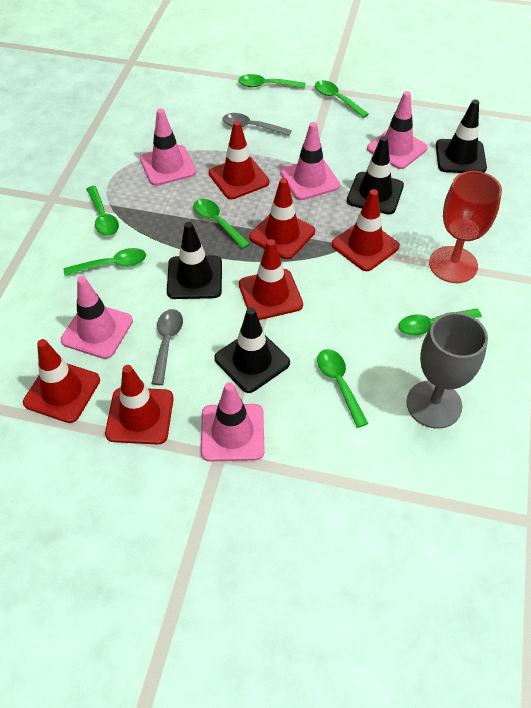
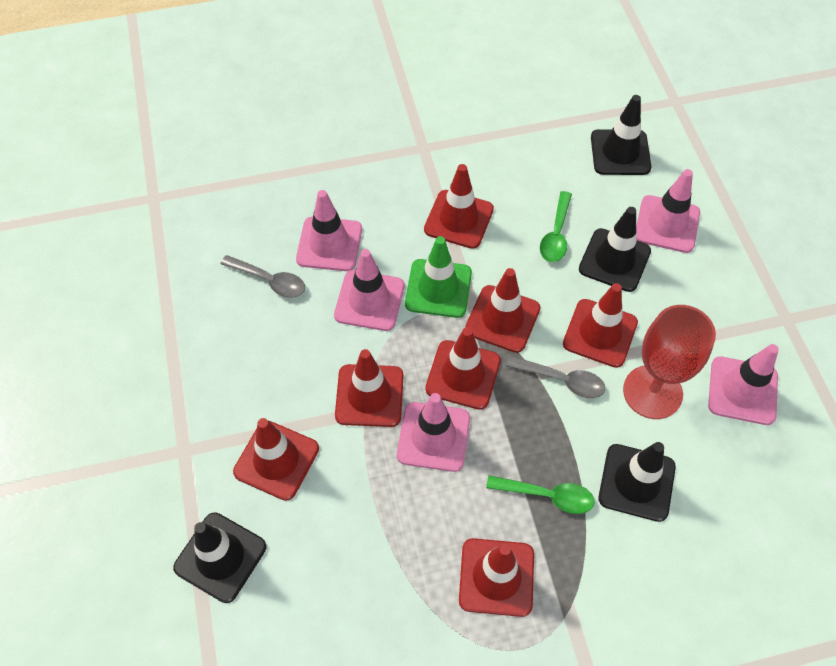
green spoon: [63,248,146,276] [87,186,119,236] [193,199,250,249] [238,74,305,88] [315,80,369,118] [317,349,368,428] [398,309,482,336] = 7 -> [486,475,595,514] [540,191,572,262] = 2
green traffic cone: none = 0 -> [405,236,472,318] = 1
grey goblet: [406,312,488,429] = 1 -> none = 0
red traffic cone: [23,339,100,423] [105,365,174,444] [209,121,269,199] [239,239,303,320] [249,178,315,259] [332,189,400,271] = 6 -> [233,418,319,501] [335,349,404,427] [424,164,494,249] [425,327,501,410] [459,538,534,617] [465,268,540,353] [563,283,638,368] = 7

